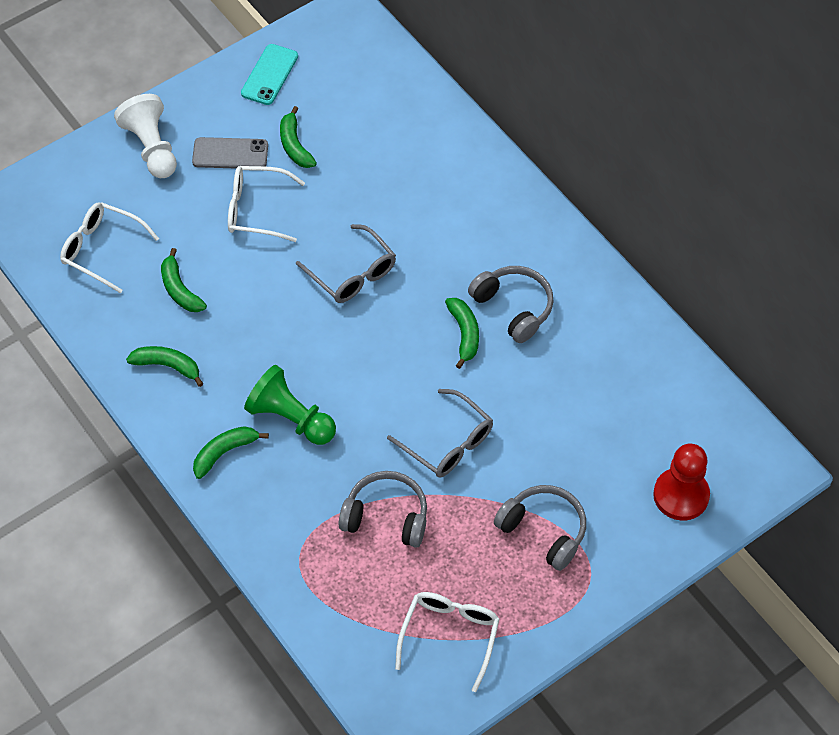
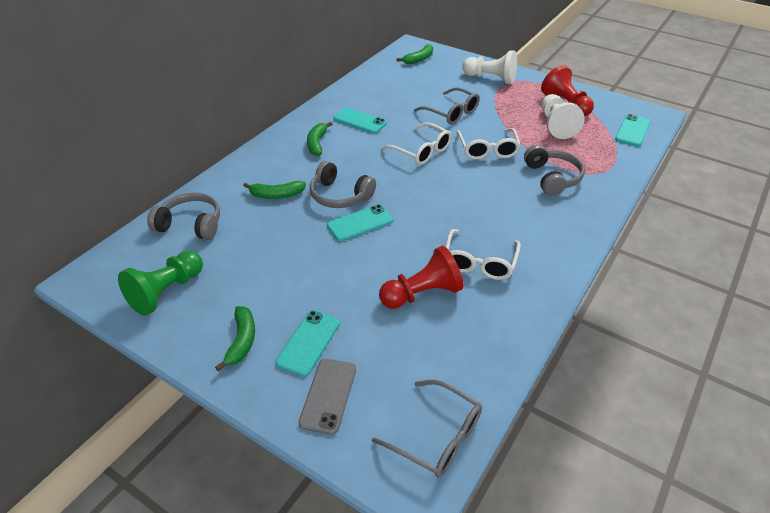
green banana: [126,346,204,387] [161,248,207,312] [193,426,269,479] [280,106,317,168] [445,298,479,369] = 5 -> [215,306,255,371] [243,181,306,199] [307,122,332,156] [397,44,433,64] = 4
red pawn: [653,444,710,521] = 1 -> [379,246,464,309] [541,65,594,117] = 2
turquoise phone: [241,44,298,105] = 1 -> [276,310,340,377] [327,204,393,241] [333,108,387,134] [615,114,651,146] = 4
white pawn: [114,94,177,178] = 1 -> [462,51,517,84] [542,94,585,139] = 2

